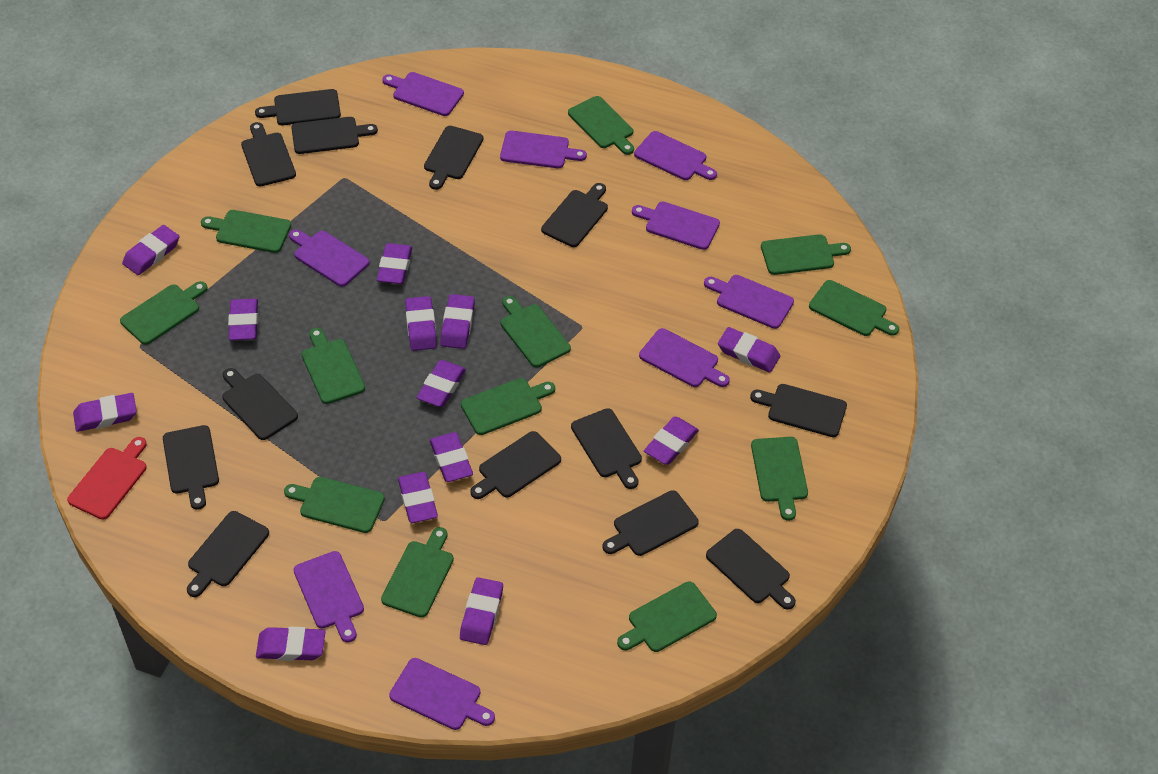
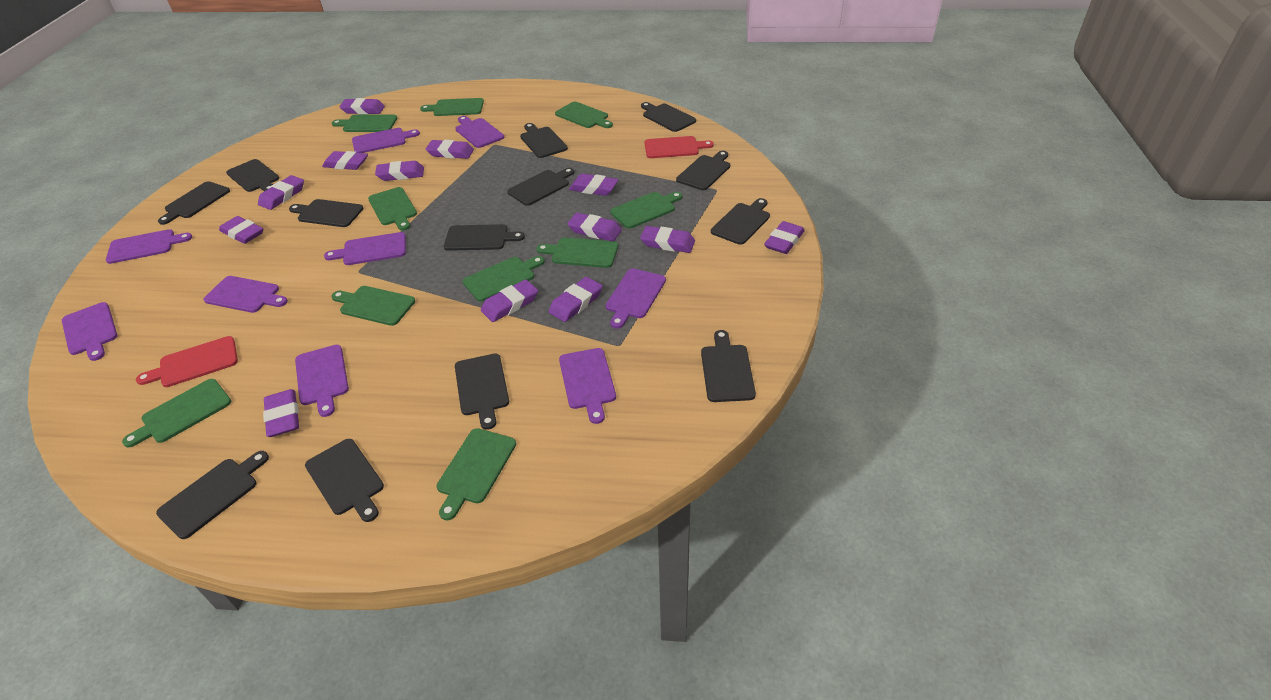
green cutting board: [120,281,208,345] [201,210,291,253] [284,477,385,533] [302,328,365,404] [381,527,454,618] [461,378,555,435] [501,296,571,367] [568,96,634,155] [617,581,717,652] [751,437,808,521] [761,234,851,275] [809,280,899,336] = 12 -> [122,379,231,448] [331,286,415,326] [332,114,397,132] [368,187,417,231] [420,98,484,116] [436,428,516,520] [463,256,545,302] [536,237,618,268] [555,102,613,128] [610,192,683,228] = 10
red cutting board: [67,437,147,520] = 1 -> [136,336,238,387] [644,136,714,158] = 2

